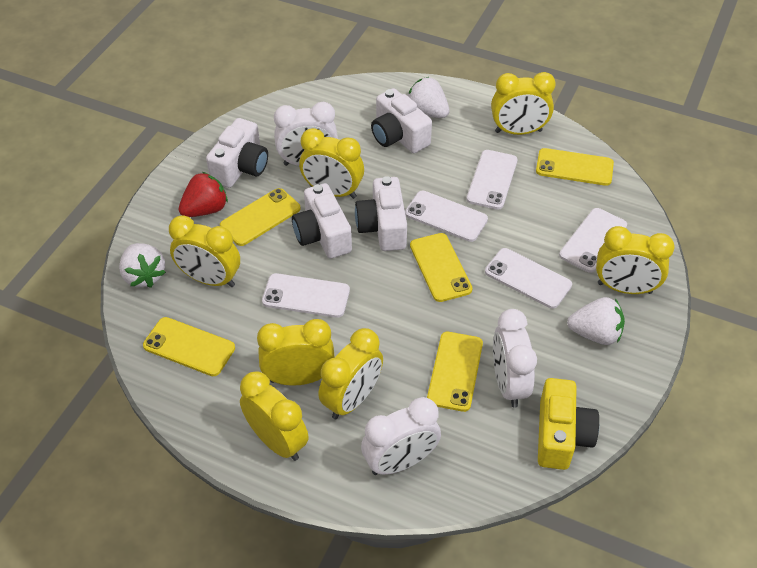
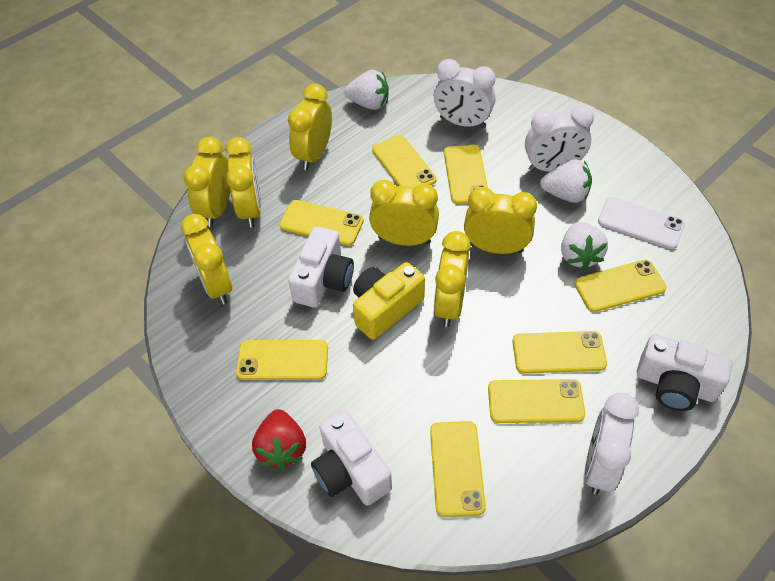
white camera: [206,118,268,188] [292,183,352,259] [355,176,407,251] [371,88,432,153] = 4 -> [288,226,354,307] [311,410,392,506] [637,334,732,411] = 3
white phone: [262,273,350,318] [405,191,488,242] [467,150,518,210] [485,248,572,309] [559,208,627,273] = 5 -> [598,197,685,249] = 1
yellow phone: [143,317,235,376] [220,188,301,246] [410,233,472,302] [427,332,483,412] [536,148,614,186] = 5 -> [236,340,328,380] [280,200,364,246] [372,135,436,188] [430,421,486,517] [444,145,488,204] [488,379,585,423] [512,331,607,374] [574,260,667,312] = 8

